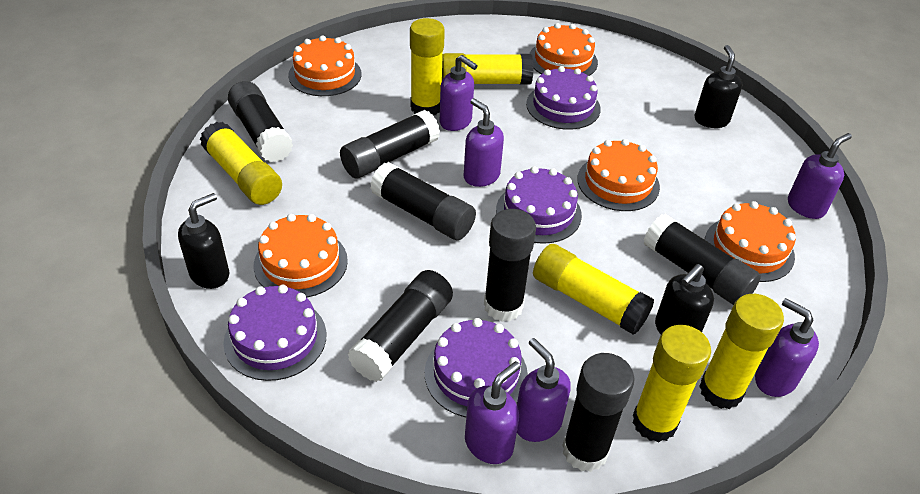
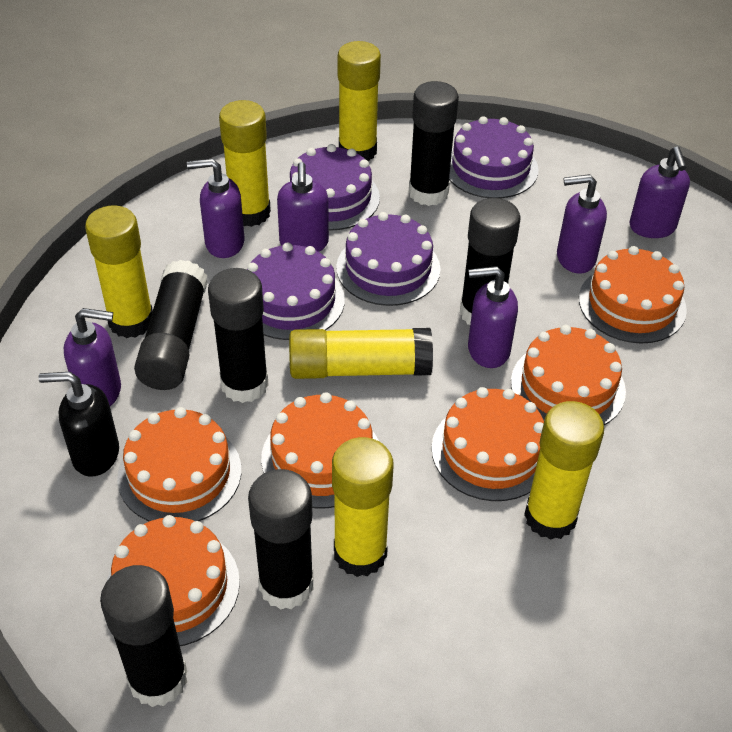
black glue stick: [228,81,293,162] [340,110,440,178] [348,270,453,382] [370,162,476,240] [484,209,536,322] [562,353,635,472] [643,214,761,305] = 7 -> [100,565,187,707] [134,260,208,390] [208,268,269,403] [248,469,313,610] [409,81,459,206] [460,198,520,325] = 6
black soap dispenser: [178,193,229,289] [655,264,714,334] [694,45,742,128] = 3 -> [38,372,119,477] = 1
orange cake: [254,214,348,297] [288,35,361,96] [529,23,598,76] [577,139,660,211] [705,201,796,282] = 5 -> [107,515,240,646] [117,407,241,521] [261,392,379,508] [431,387,544,501] [511,325,626,425] [579,246,687,344] = 6

